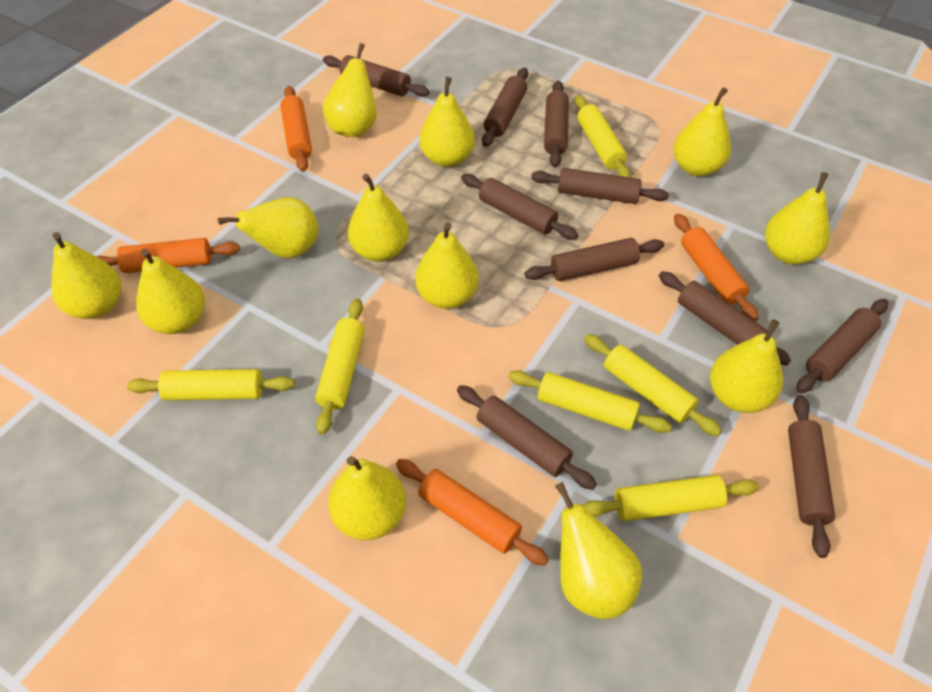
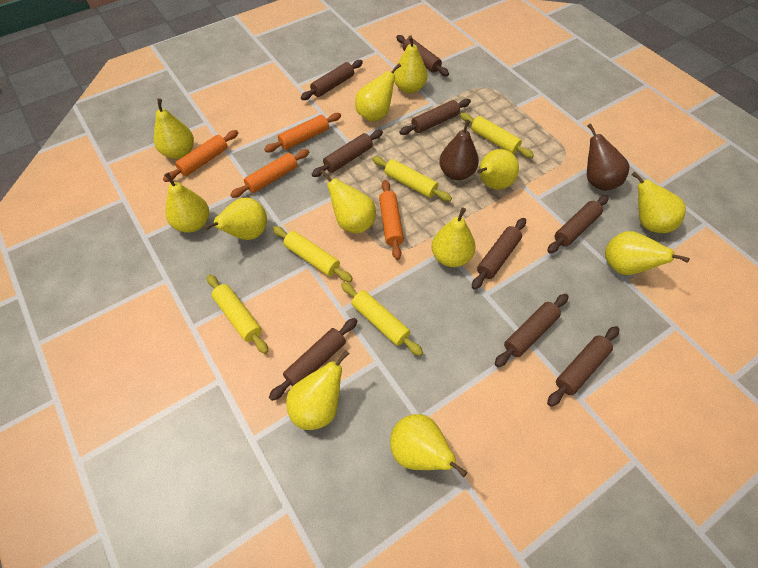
brown pear: none = 0 -> [439,120,479,180] [587,123,629,191] = 2
brown rolling pin: [323,55,429,97] [457,385,597,490] [461,174,578,240] [482,68,528,147] [525,238,664,281] [531,168,669,204] [544,81,569,167] [659,271,791,366] [788,395,835,558] [796,299,888,393] = 10 -> [269,318,357,401] [301,60,363,100] [312,130,383,177] [396,35,449,76] [400,99,471,135] [472,218,526,290] [495,294,569,367] [547,195,609,253] [547,326,619,407] = 9
yellow rolling pin: [127,369,295,401] [315,298,365,435] [508,370,672,433] [575,95,631,178] [582,475,759,521] [584,334,722,436] = 6 -> [207,274,268,354] [273,226,353,282] [341,282,423,356] [372,156,452,201] [460,113,534,158] = 5

